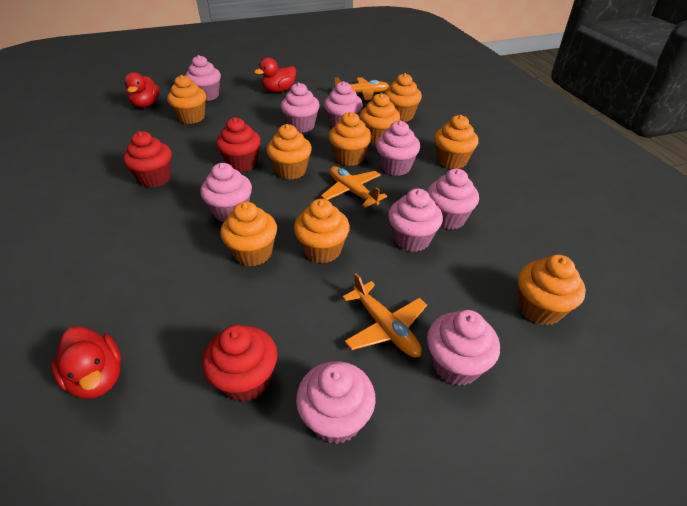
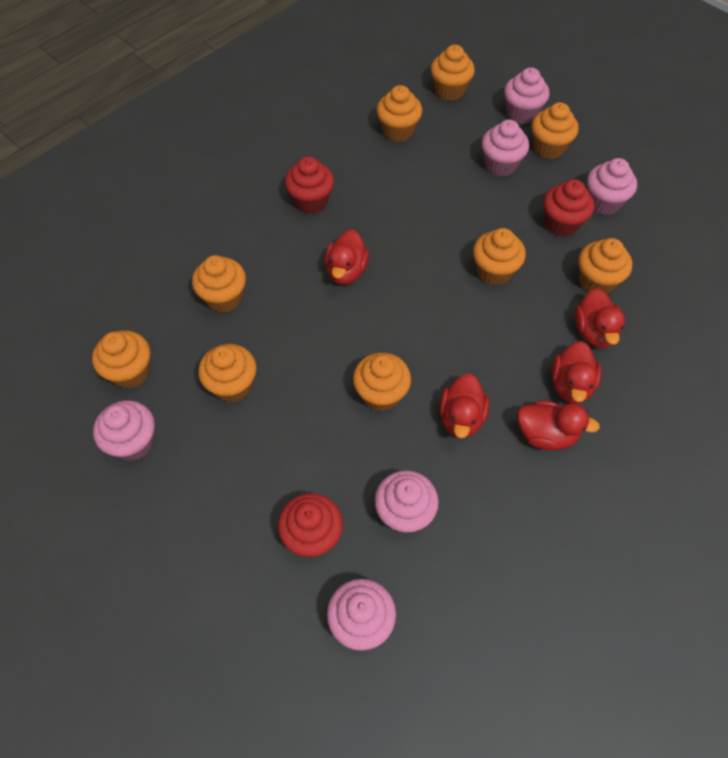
orange plane: [321,166,387,208] [334,77,389,100] [342,273,427,357] = 3 -> none = 0
pink cupcake: [185,55,221,101] [200,163,252,222] [281,82,320,133] [296,361,376,444] [324,81,363,128] [376,121,420,176] [388,188,443,252] [427,169,479,230] [427,310,500,386] = 9 -> [93,400,155,461] [327,579,396,651] [375,470,439,533] [482,119,529,177] [504,67,549,124] [587,158,637,215] = 6
red duck: [51,326,121,399] [124,72,160,108] [254,57,296,92] = 3 -> [324,229,369,284] [439,373,489,438] [517,401,600,450] [551,341,601,403] [574,288,625,348] = 5

